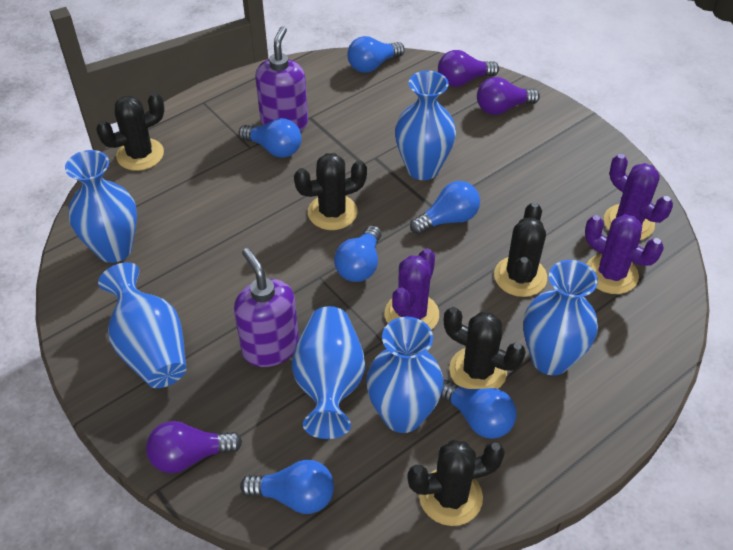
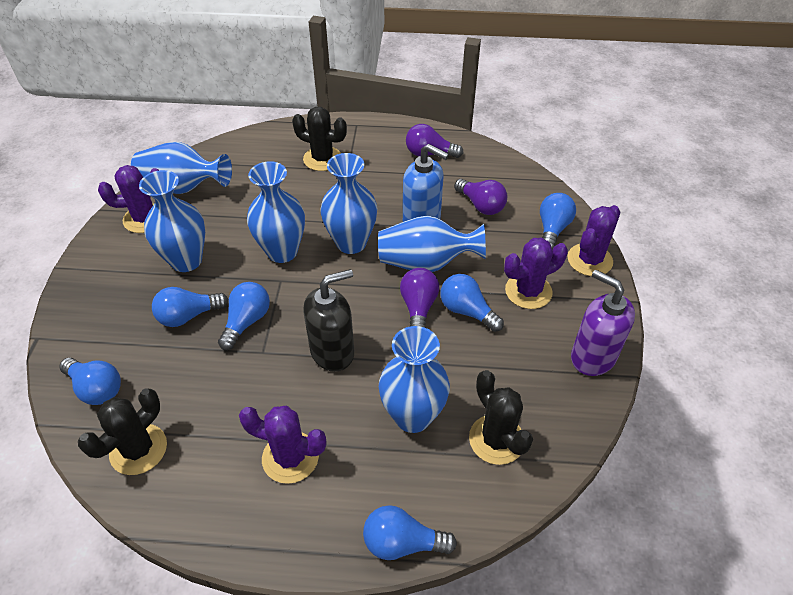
black cactus: [96,93,165,171] [294,153,367,230] [407,440,505,526] [444,307,526,389] [494,202,547,297] = 5 -> [78,389,167,475] [292,107,347,171] [469,370,533,465] = 3
black soap dispenser: none = 0 -> [303,269,354,372] = 1
blue soap dispenser: none = 0 -> [403,144,449,222] = 1
purple cactus: [385,248,439,330] [585,214,664,294] [604,154,673,240] = 3 -> [98,165,160,233] [239,406,326,484] [504,238,568,309] [567,205,620,276] = 4
purple soap dispenser: [234,248,299,367] [255,26,308,131] = 2 -> [571,270,635,376] = 1

